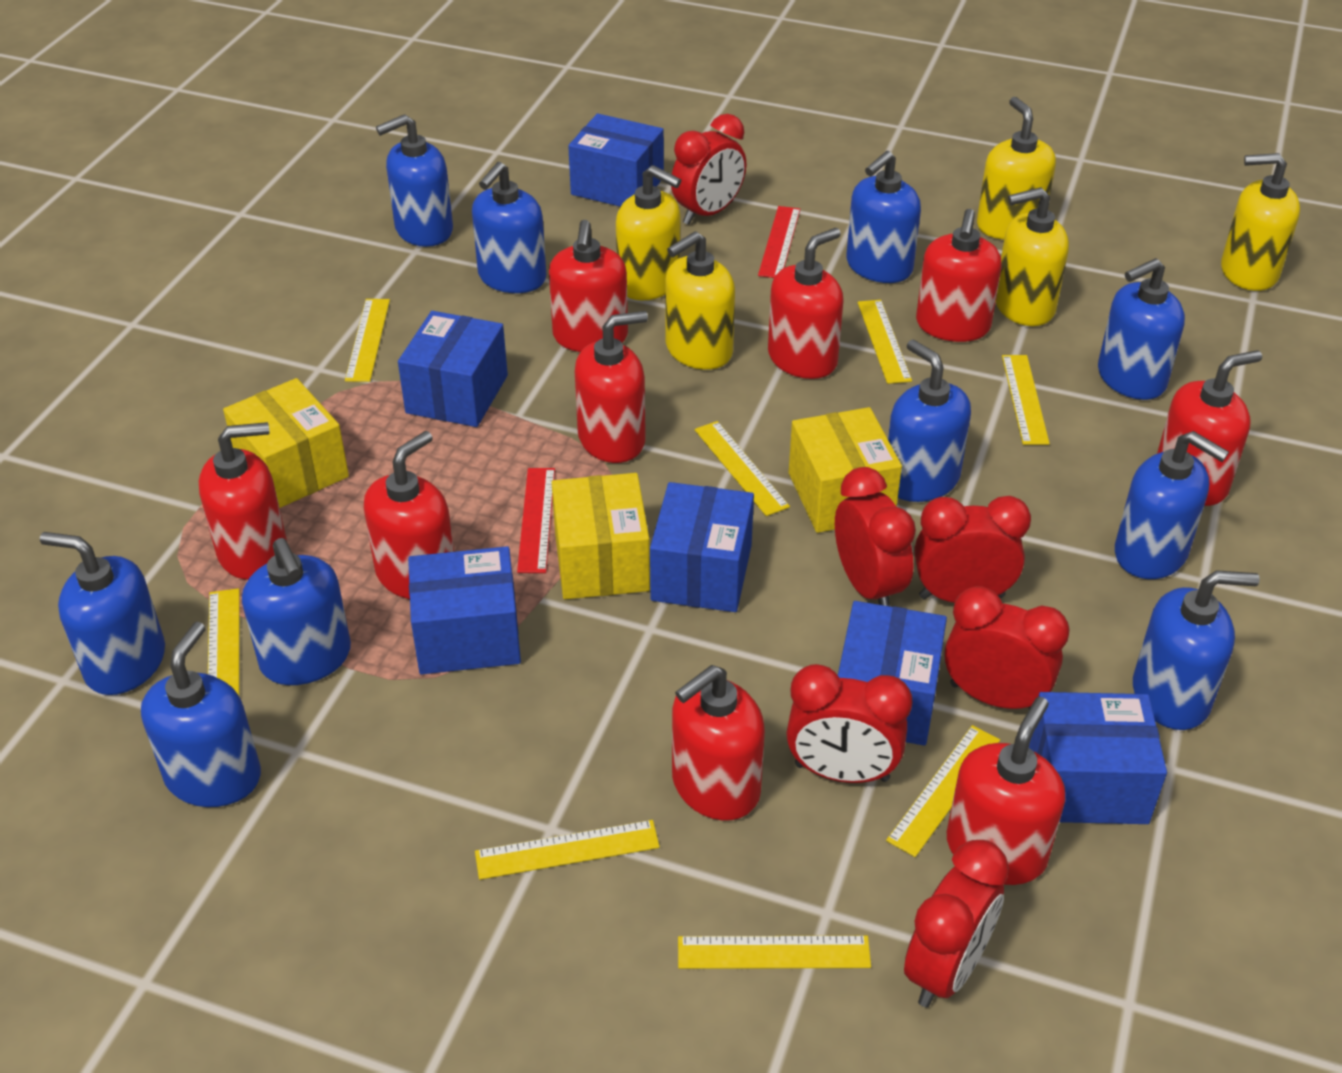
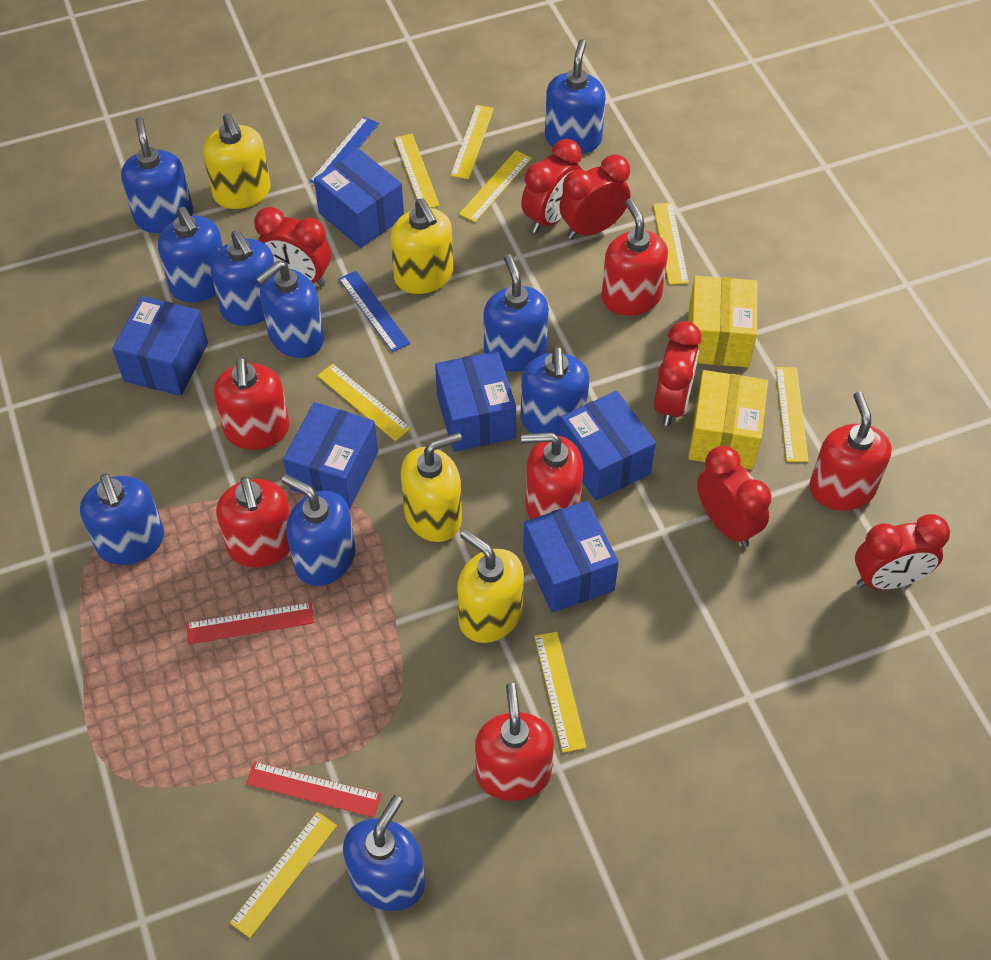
blue ruler: none = 0 -> [310,117,379,184] [339,271,410,352] = 2
red soap dispenser: [199,422,287,580] [364,431,454,599] [549,220,628,352] [575,311,648,463] [672,665,765,820] [768,228,844,379] [916,209,1002,342] [947,697,1065,885] [1157,350,1262,506] = 9 -> [213,357,290,450] [216,477,291,567] [475,683,554,801] [521,432,583,519] [601,199,668,316] [809,392,892,511] = 6
yellow box: [223,378,349,508] [552,473,650,599] [789,407,902,533] = 3 -> [688,276,758,367] [688,370,768,469] = 2
yellow soap dispenser: [616,165,681,301] [665,231,735,370] [977,97,1056,240] [996,187,1069,326] [1221,153,1300,291] = 5 -> [203,113,271,209] [391,198,453,294] [401,432,462,542] [457,529,524,643] = 4

